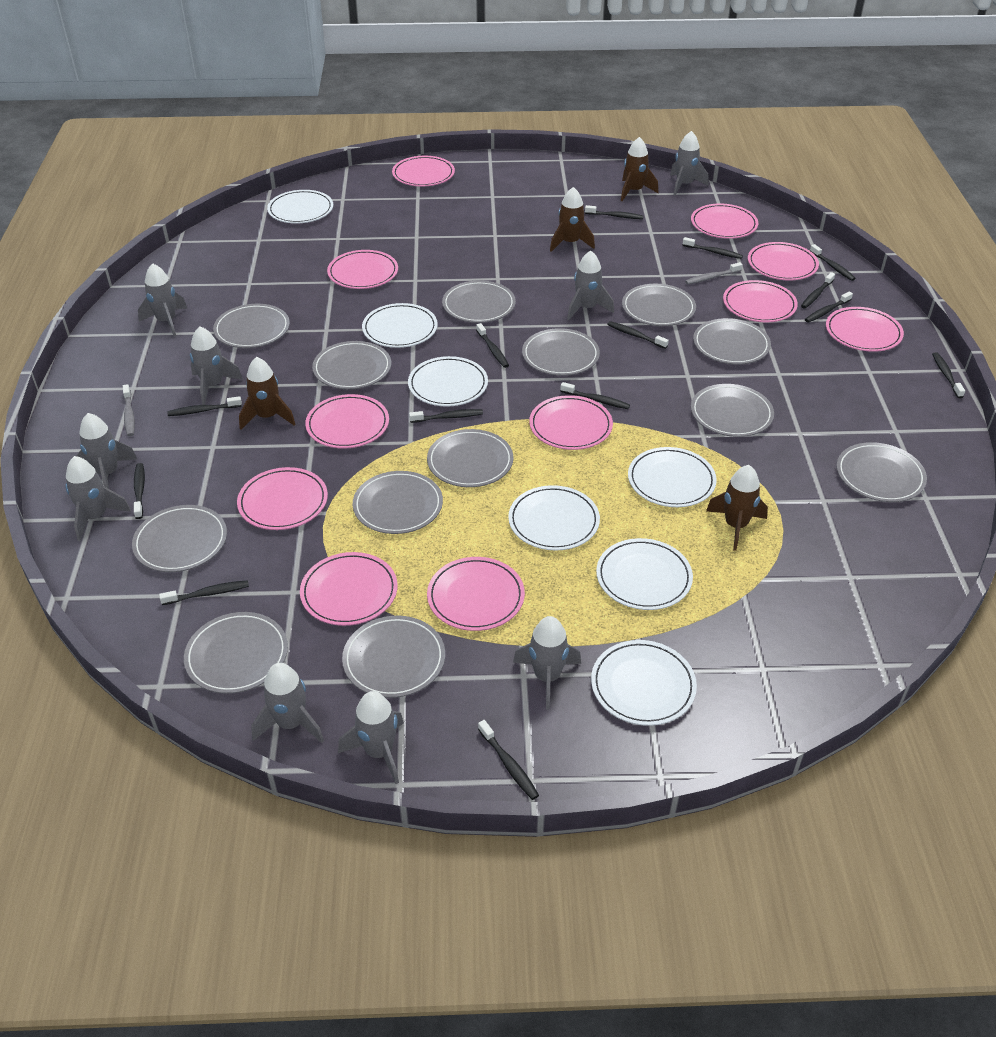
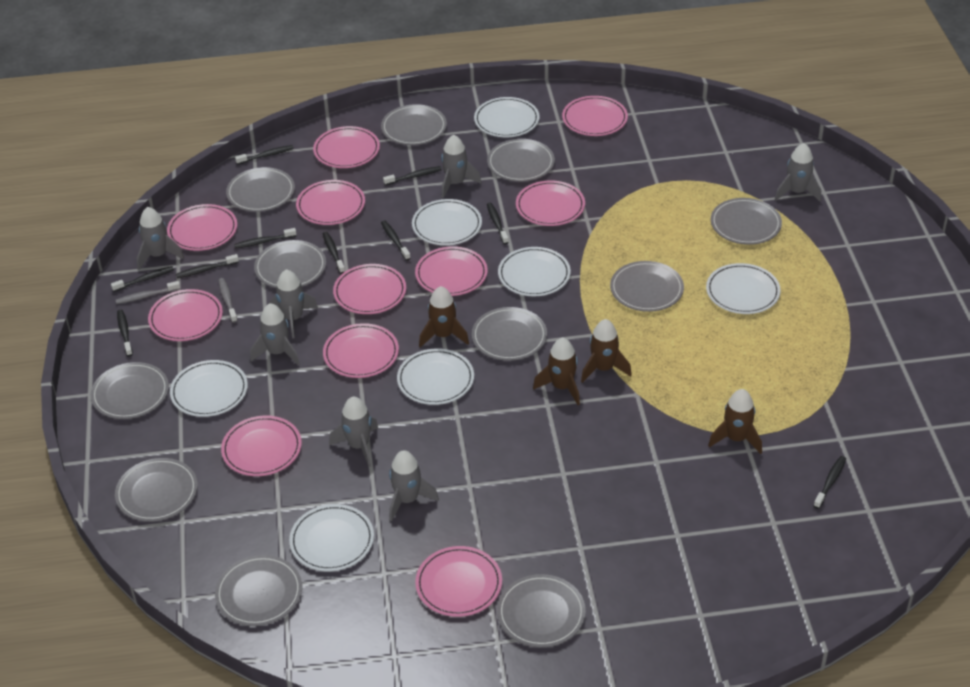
black toothbrush: [134,463,145,519] [159,580,249,605] [167,396,242,416] [409,409,483,423] [476,323,509,368] [478,720,539,800] [560,382,630,409] [585,205,644,219] [607,321,669,349] [683,237,743,259] [801,272,835,309] [805,291,853,323] [810,244,856,281] [932,352,965,398] = 14 -> [111,266,174,292] [117,310,133,356] [176,254,239,278] [234,228,297,249] [235,145,294,165] [323,232,345,274] [381,220,411,260] [383,166,442,185] [487,203,509,244] [814,456,846,509] = 10
grey plate: [132,505,227,572] [184,612,288,694] [213,304,290,348] [312,341,391,389] [342,616,445,698] [353,471,443,534] [427,429,513,487] [442,281,516,323] [522,328,600,376] [622,284,696,326] [691,384,774,437] [693,318,771,364] [836,442,927,502] = 13 -> [90,362,169,419] [115,458,198,522] [215,555,302,626] [226,167,295,212] [254,240,326,288] [381,104,447,145] [472,307,547,361] [487,139,555,182] [497,574,586,647] [610,261,684,312] [711,198,782,245] = 11
grey rocket: [65,456,131,541] [77,413,137,489] [138,263,188,337] [190,326,243,405] [251,663,324,743] [338,691,404,784] [513,616,581,710] [567,251,614,320] [670,131,708,195] = 9 -> [137,207,184,270] [250,303,300,365] [269,269,318,338] [329,397,378,467] [389,450,439,521] [441,134,481,198] [775,143,821,202] = 7

